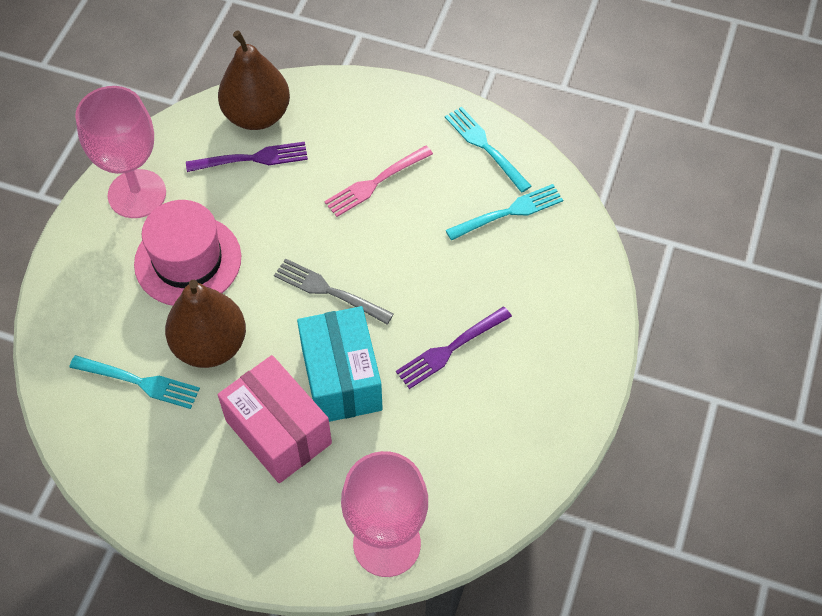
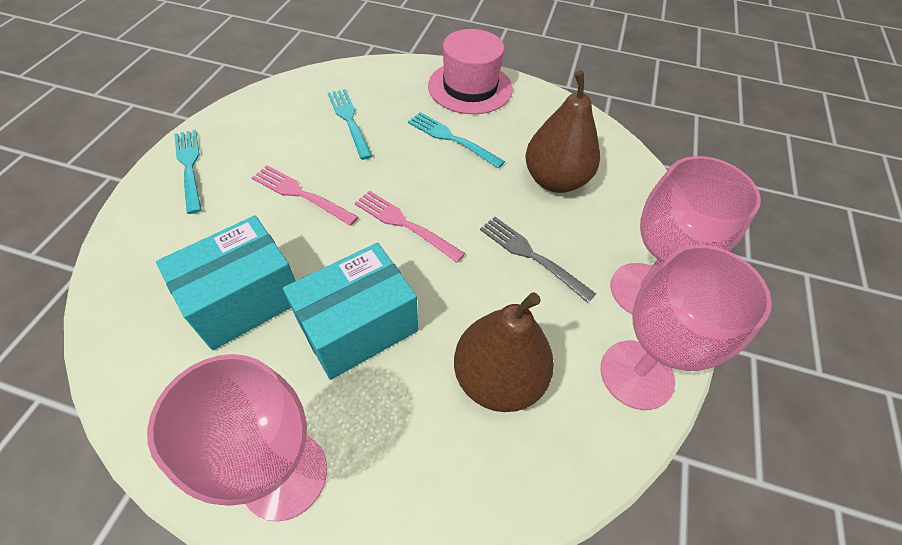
pink box: [218,355,332,483] = 1 -> none = 0
pink fork: [324,146,433,217] = 1 -> [252,165,358,226] [355,190,465,263] = 2
pink goblet: [75,86,166,218] [341,451,428,577] = 2 -> [147,354,327,521] [601,245,772,410] [611,156,761,315] = 3
purple fork: [186,142,308,172] [396,307,512,389] = 2 -> none = 0
turquoise box: [297,306,383,422] = 1 -> [156,216,296,350] [283,243,418,380] = 2

